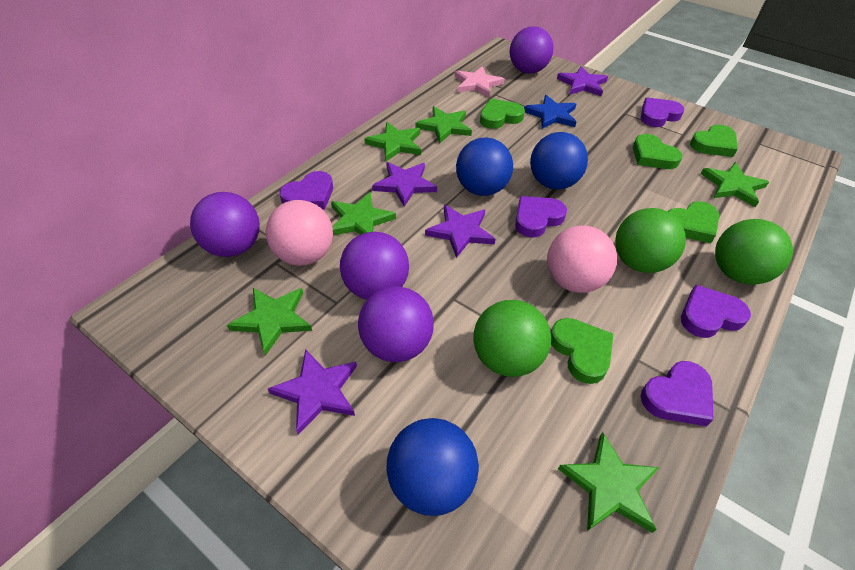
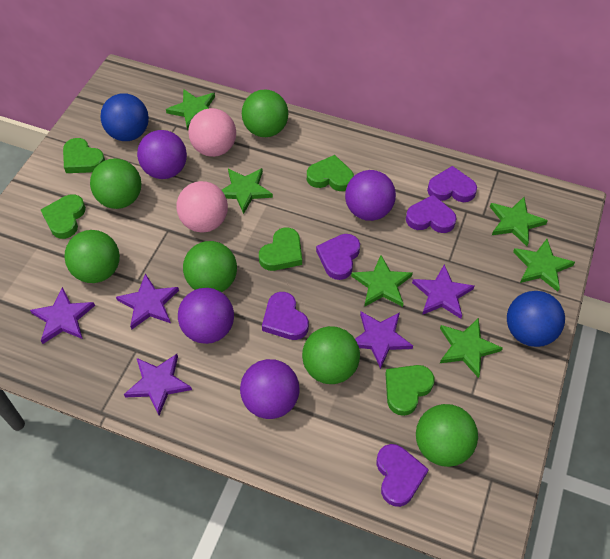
blue ball: [386,418,479,516] [456,137,513,196] [530,132,588,190] = 3 -> [100,93,149,141] [507,291,565,347] = 2
blue star: [524,95,576,129] = 1 -> none = 0
green ball: [473,300,551,377] [615,208,686,273] [715,219,793,285] = 3 -> [64,230,120,283] [90,158,141,209] [183,241,237,292] [242,90,288,137] [302,326,360,384] [416,404,478,467] = 6
pink star: [454,66,504,97] = 1 -> none = 0
purple star: [268,349,357,434] [372,162,437,207] [425,205,495,258] [557,66,608,96] = 4 -> [30,287,95,344] [116,274,179,330] [124,354,192,415] [355,312,413,369] [412,264,475,319] = 5

